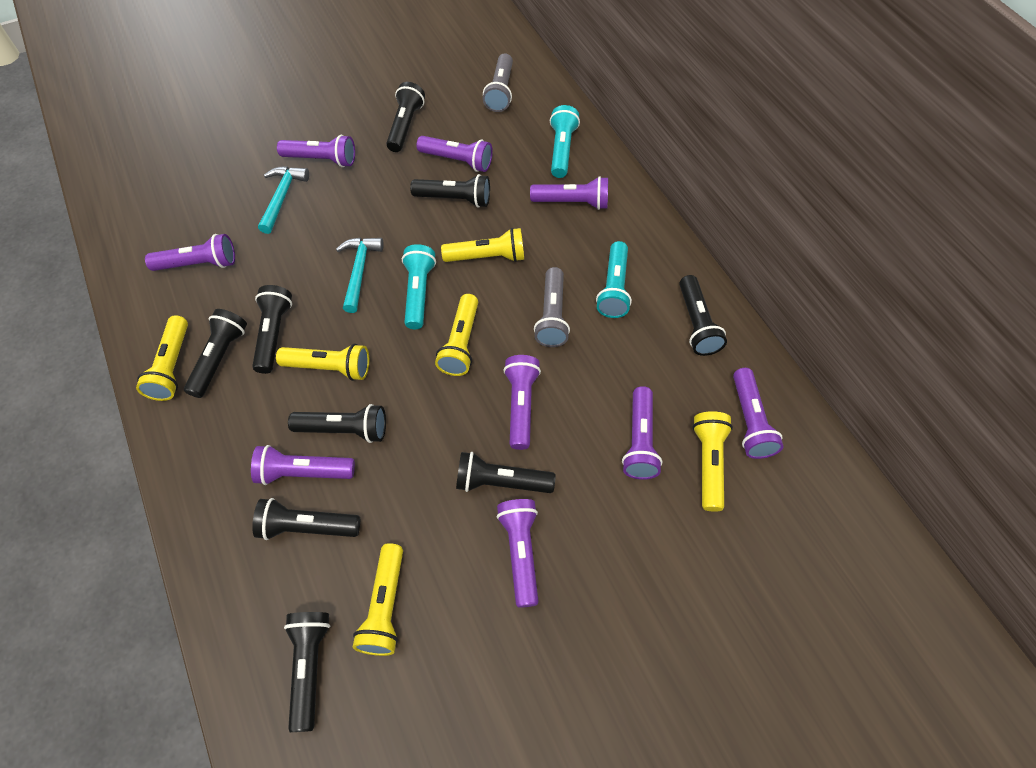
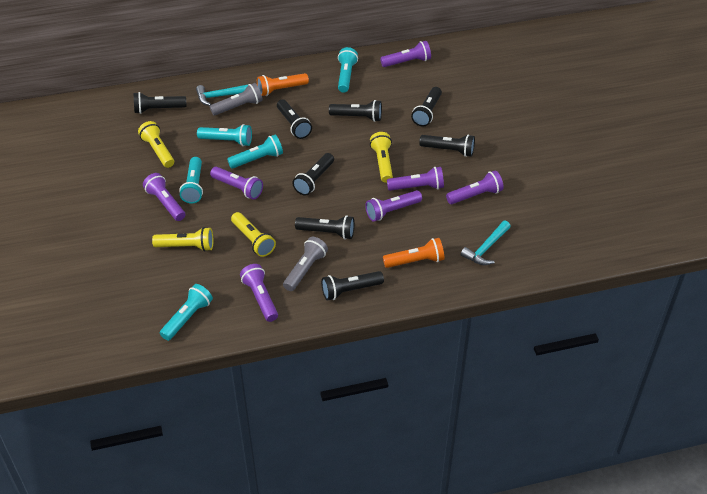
black flashlight: [184,309,247,398] [252,285,292,374] [252,498,360,540] [284,612,330,732] [288,404,386,443] [386,82,425,152] [410,174,490,208] [456,452,556,493] [679,275,727,356] = 9 -> [134,92,186,114] [277,99,312,139] [292,153,334,196] [295,215,355,239] [321,271,384,301] [329,100,382,122] [411,87,442,127] [419,134,475,157] = 8
orange flashlight: none = 0 -> [257,73,309,96] [383,238,444,268] = 2
purple flashlight: [145,234,235,271] [251,445,355,485] [277,135,355,167] [416,136,493,172] [497,499,539,608] [503,355,541,450] [530,176,608,210] [622,386,662,480] [733,368,783,459] = 9 -> [143,173,185,221] [210,167,263,200] [240,264,278,322] [365,190,422,222] [380,41,431,67] [387,167,444,191] [446,170,504,204] = 7
turquoise flashlight: [402,244,436,329] [550,105,580,178] [596,241,632,318] = 3 -> [160,284,213,341] [179,157,203,204] [197,124,252,146] [227,135,283,169] [338,47,358,93] = 5
yellow flashlight: [136,315,188,401] [276,344,369,381] [353,543,403,656] [435,294,478,376] [441,228,524,262] [692,411,733,512] = 6 -> [138,121,174,168] [152,227,213,251] [231,212,276,257] [370,132,393,183] = 4

